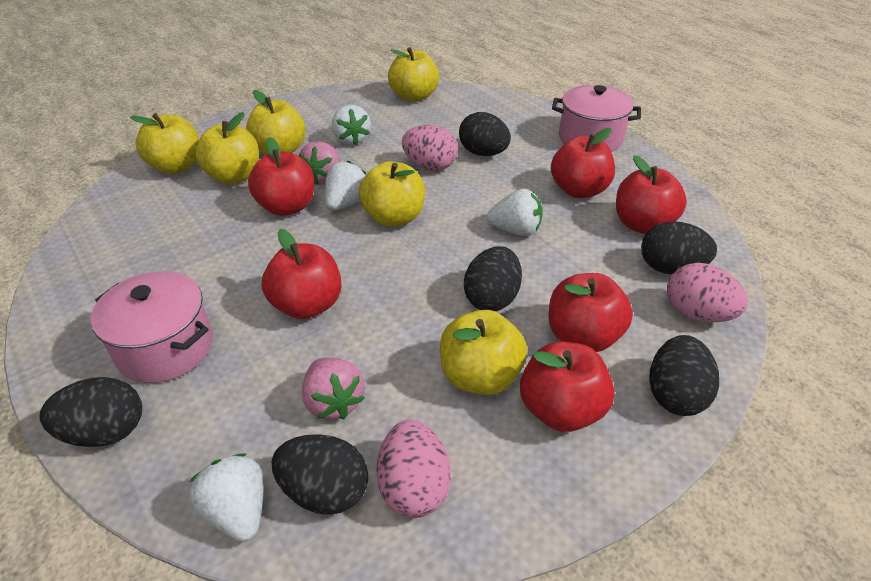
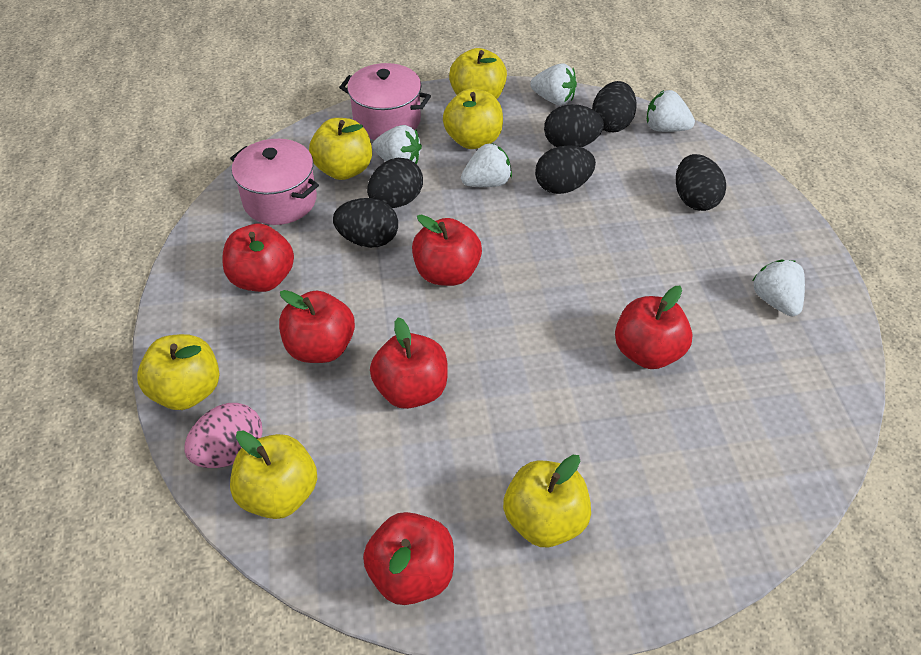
pink egg: [376,420,451,518] [402,125,458,171] [667,263,748,322] = 3 -> [184,403,263,468] = 1
pink strawberry: [299,142,340,185] [302,358,365,419] = 2 -> none = 0
white strawberry: [189,453,264,542] [325,161,366,210] [332,105,371,145] [487,188,543,236] = 4 -> [373,125,422,164] [461,143,512,187] [530,63,577,105] [647,90,695,132] [752,260,805,316] = 5

